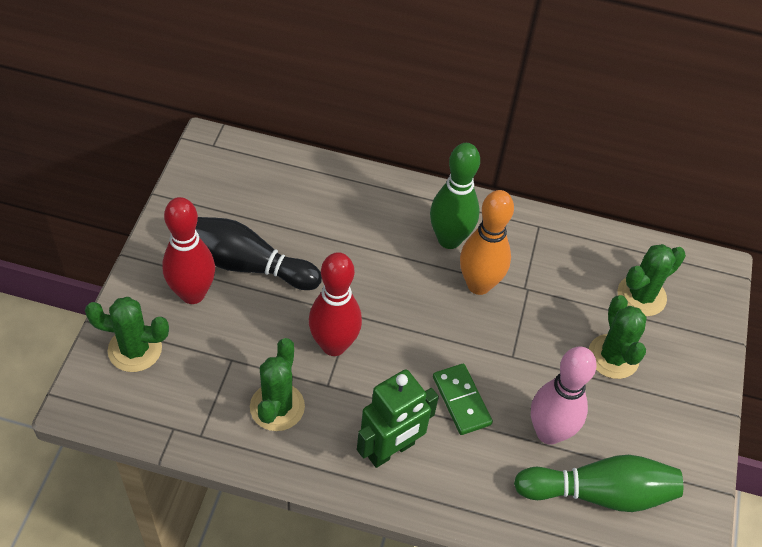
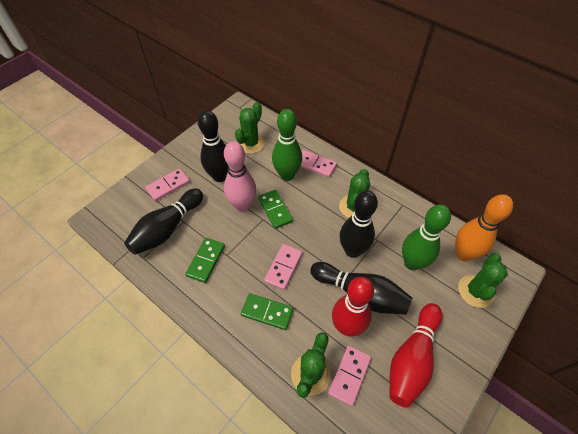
black bowling pin: [196,217,322,290] = 1 -> [124,188,203,255] [198,110,228,182] [310,262,412,315] [339,190,378,258] = 4
green domino: [433,364,493,435] = 1 -> [185,238,225,283] [241,293,293,330] [258,190,293,229] = 3
green robot: [357,369,439,468] = 1 -> none = 0
pink domino: none = 0 -> [145,168,190,201] [264,244,302,290] [300,150,337,178] [328,346,371,407] = 4

